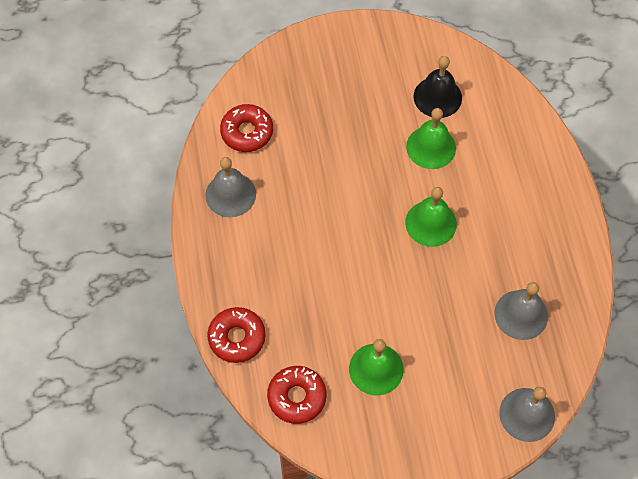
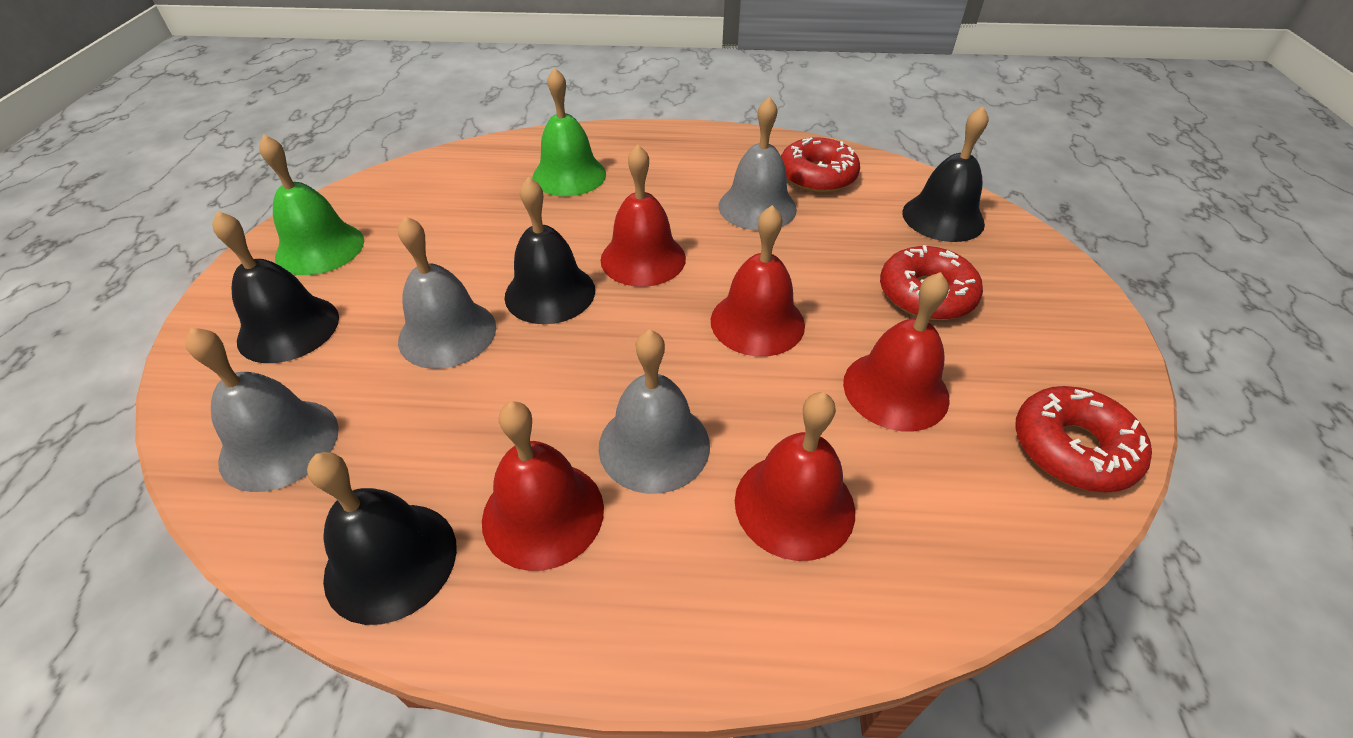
black bell: [414,56,462,118] = 1 -> [212,211,339,363] [307,452,457,625] [505,177,595,324] [902,106,989,242] = 4
green bell: [349,339,404,395] [405,187,457,247] [406,108,456,169] = 3 -> [259,134,364,275] [532,68,606,196] = 2
grey bell: [205,157,256,217] [494,282,548,340] [499,387,555,442] = 3 -> [186,328,339,492] [398,216,496,369] [598,329,710,494] [719,96,797,231] = 4
red bell: none = 0 -> [482,401,604,571] [600,144,686,287] [711,205,805,357] [735,392,855,561] [843,272,950,431] = 5

